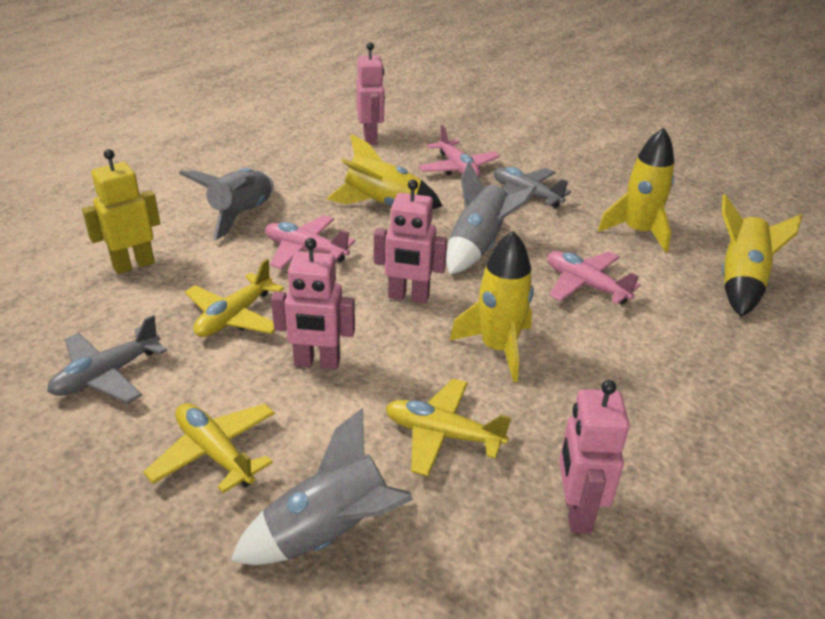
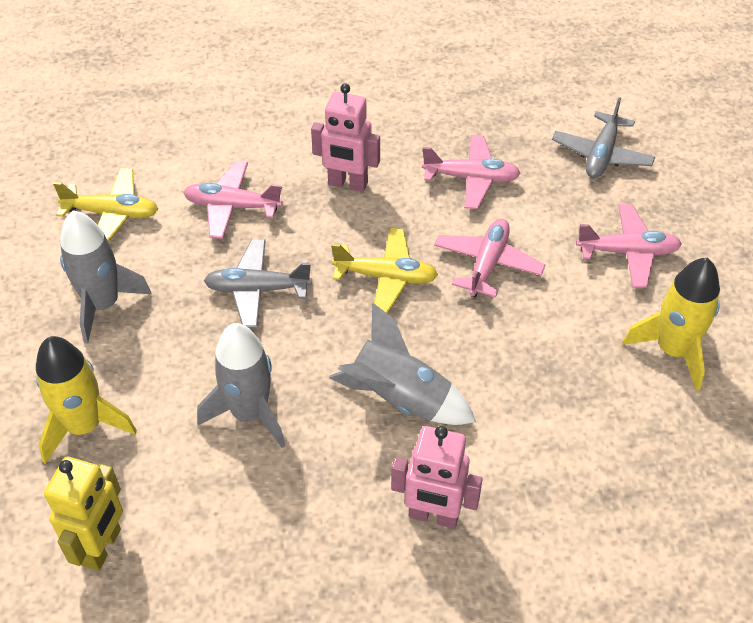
pink plane: [265,215,355,269] [418,125,500,177] [547,251,641,305] = 3 -> [183,161,283,239] [422,135,521,209] [434,219,545,298] [576,204,682,288] = 4
pink robot: [271,238,355,369] [357,42,385,145] [374,180,447,304] [559,380,630,533] = 4 -> [311,83,380,192] [391,426,483,529] = 2
yellow plane: [143,403,275,493] [185,259,284,337] [385,379,512,476] = 3 -> [53,168,158,241] [331,228,438,314] = 2
yellow rocket: [327,134,443,209] [449,231,534,382] [598,128,674,253] [722,194,802,317] = 4 -> [36,336,137,464] [622,258,720,391] = 2

